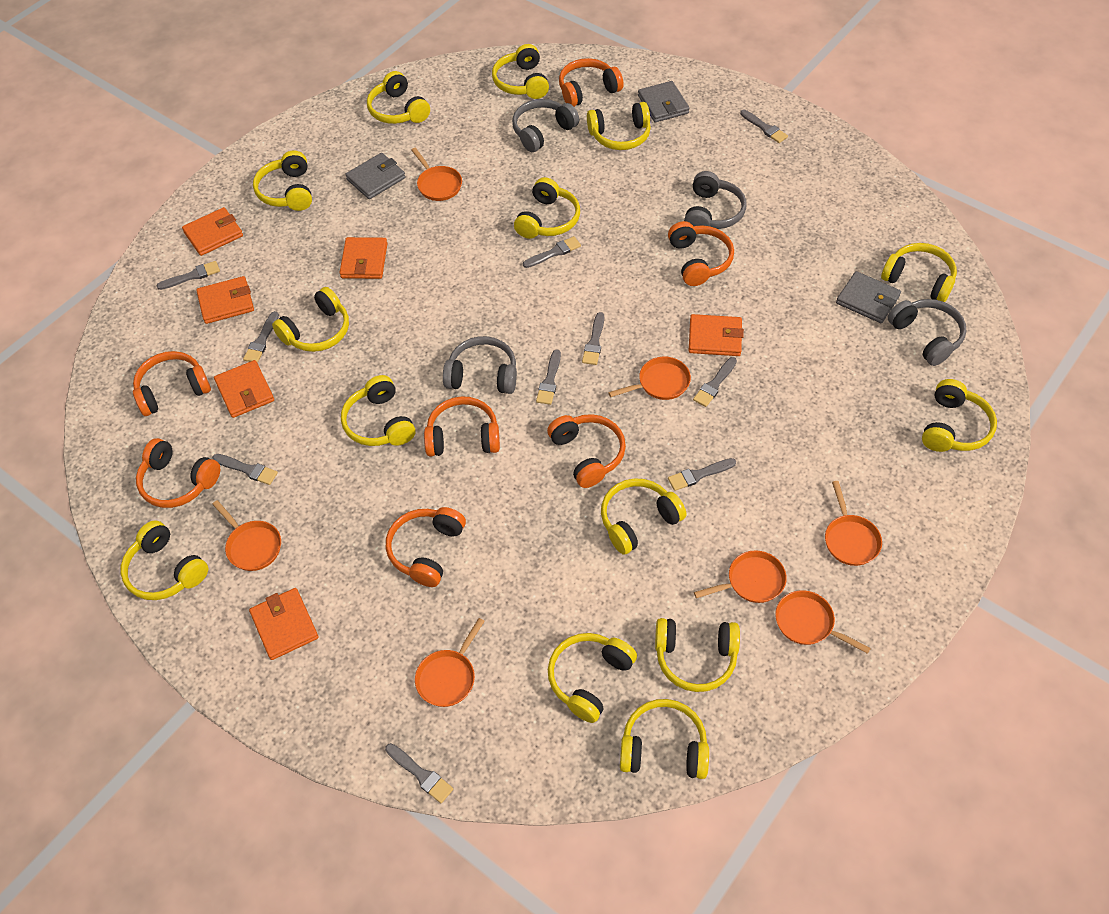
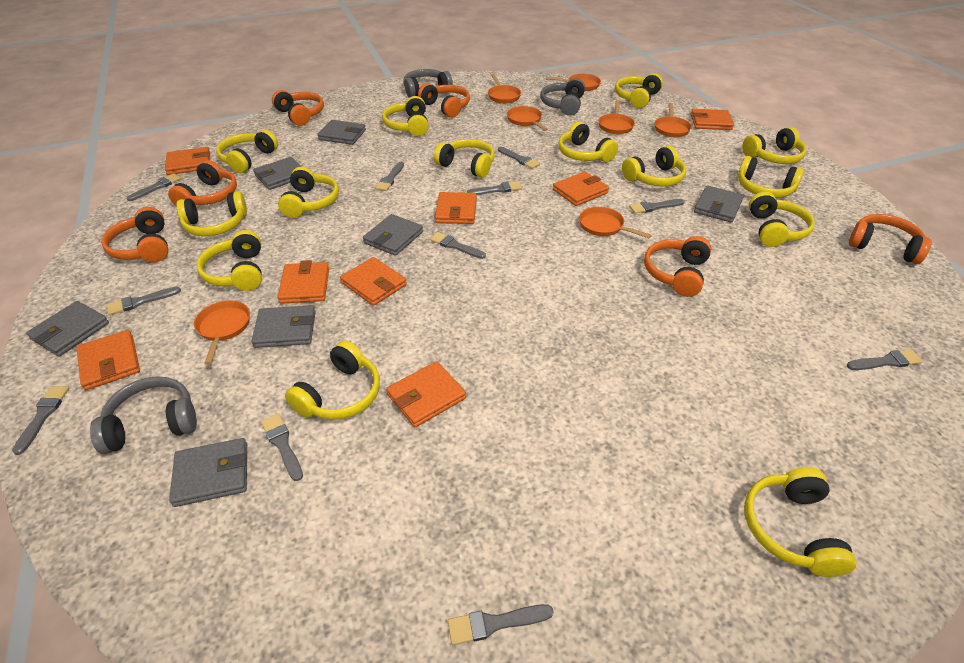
grey brush: [156,261,220,290] [212,454,278,485] [243,311,279,363] [385,743,453,803] [523,236,581,268] [536,349,561,405] [582,312,604,365] [668,458,736,491] [693,357,737,407] [740,109,788,143] = 10 -> [12,386,69,455] [107,287,181,315] [127,173,181,201] [261,413,303,481] [375,162,404,191] [430,232,486,259] [448,604,554,645] [467,181,522,195] [498,147,540,169] [629,199,684,214] [847,349,923,370] = 11
grey headphones: [443,336,517,394] [512,99,579,152] [684,171,746,229] [887,299,966,366] = 4 -> [90,376,197,454] [403,69,453,98] [540,78,585,116] = 3
grey wallet: [345,153,406,199] [638,81,690,122] [836,271,901,323] = 3 -> [26,301,109,357] [169,438,247,507] [252,305,316,348] [253,157,302,190] [317,120,366,145] [363,214,423,256] [694,185,744,223] = 7
orange headphones: [133,351,211,416] [136,438,220,508] [386,507,466,587] [424,396,500,456] [547,414,626,488] [559,58,624,107] [668,221,734,286] = 7 -> [101,207,168,262] [168,160,237,206] [272,90,324,126] [418,83,470,118] [644,236,711,297] [849,214,932,264] = 6
orange wallet: [182,207,243,256] [196,276,254,324] [214,360,274,418] [249,588,319,660] [339,237,387,279] [689,314,744,356] = 6 -> [76,330,140,390] [165,147,210,175] [278,260,329,304] [340,257,407,306] [386,361,466,427] [435,192,477,224] [553,171,609,206] [691,109,734,130] = 8

